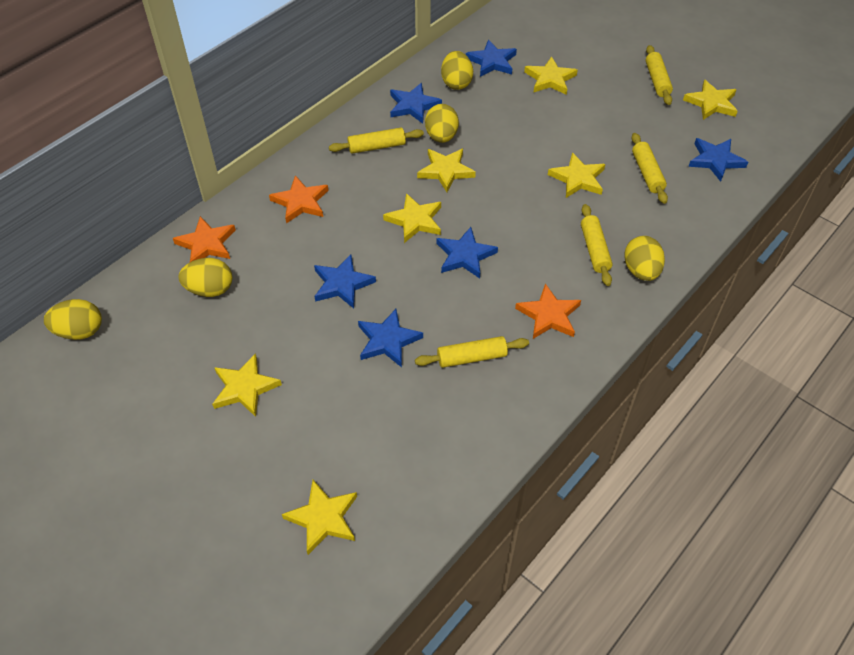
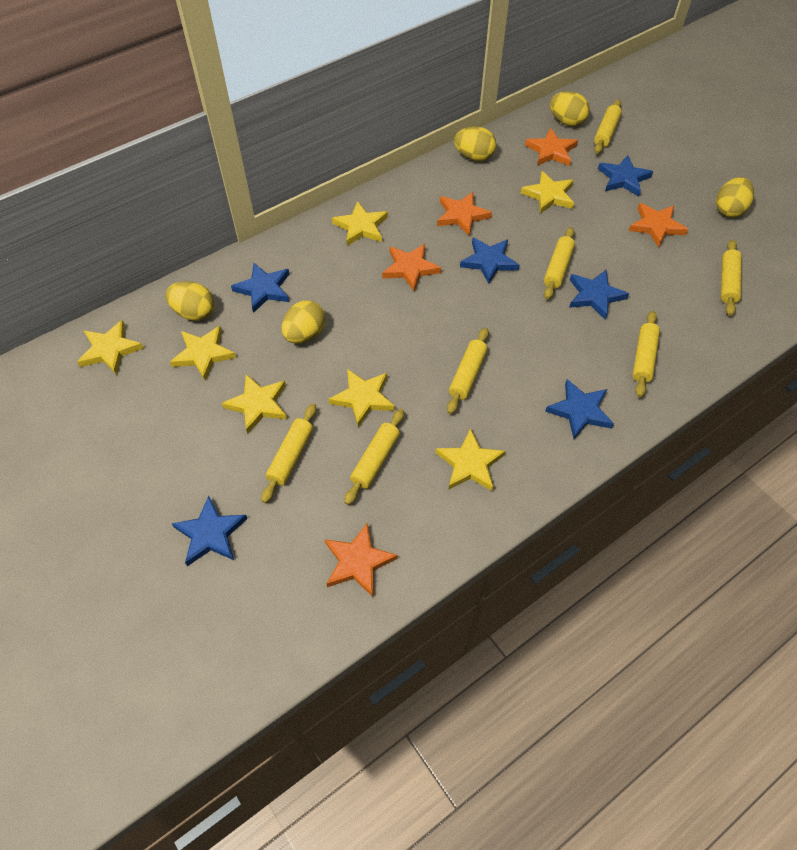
orange star: [173,216,236,262] [269,175,329,224] [515,283,581,339] = 3 -> [325,523,398,597] [382,244,441,292] [437,192,492,236] [525,128,578,166] [629,203,688,247] = 5
yellow rolling pin: [329,128,424,154] [415,336,529,368] [581,204,613,286] [632,133,668,204] [646,45,673,105] = 5 -> [261,404,316,503] [344,409,404,505] [447,328,489,414] [544,227,575,299] [594,99,622,154] [632,311,660,397] [721,239,742,316] = 7

